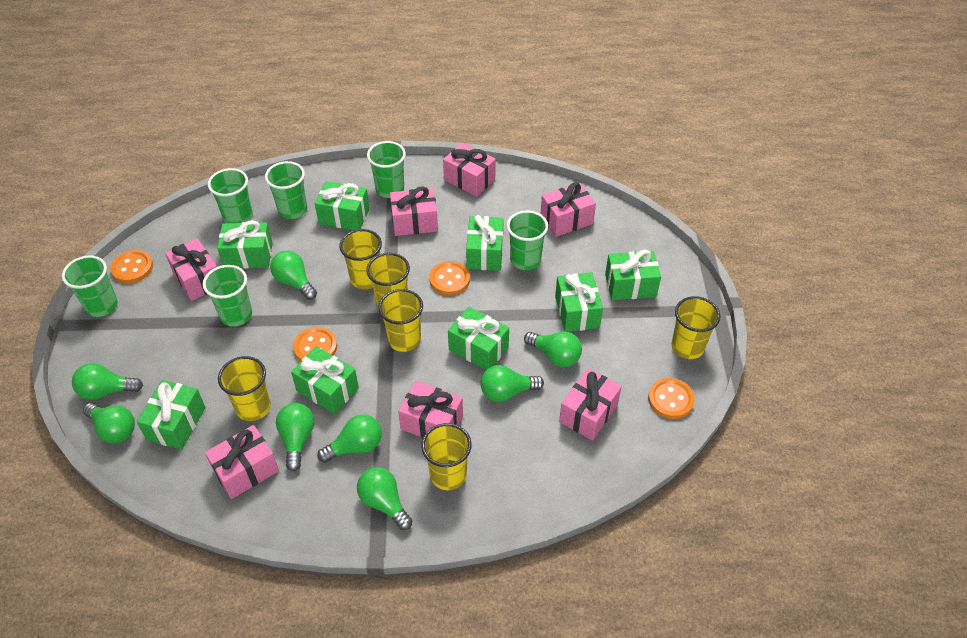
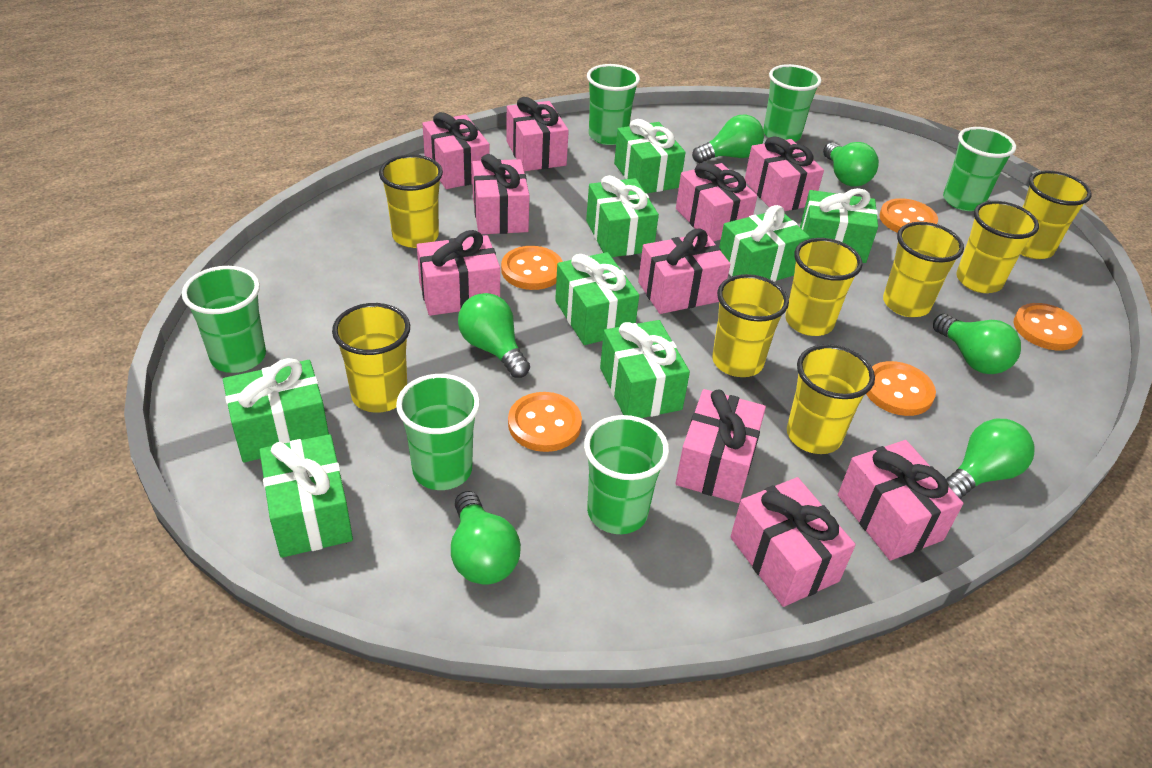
green light bulb: [72,363,143,400] [83,403,135,443] [270,251,317,300] [276,403,314,471] [317,414,382,463] [357,467,412,530] [480,365,544,402] [524,332,582,367] = 8 -> [451,491,521,585] [458,293,530,378] [692,114,764,163] [823,142,879,186] [933,314,1021,374] [946,419,1035,499] = 6
orange button: [110,250,153,283] [293,327,337,361] [429,261,470,295] [648,378,695,419] = 4 -> [501,246,563,290] [508,392,582,452] [866,361,936,416] [879,198,938,233] [1013,303,1083,350] = 5
pink gift: [165,238,217,301] [205,425,279,499] [390,186,438,236] [398,381,463,438] [443,142,496,197] [541,182,596,237] [559,368,622,441] = 7 -> [417,230,500,316] [422,112,490,189] [472,154,530,234] [506,97,569,171] [638,229,731,314] [675,389,766,503] [676,162,757,242] [730,477,856,607] [745,136,824,211] [838,440,963,561] = 10
yellow cup: [218,356,271,421] [339,229,382,289] [366,253,410,307] [378,289,423,352] [421,423,472,490] [672,296,721,359] = 6 -> [332,303,410,413] [379,154,443,248] [712,274,789,377] [785,238,862,336] [787,344,875,454] [883,222,964,317] [956,201,1039,293] [1021,171,1091,259] = 8

